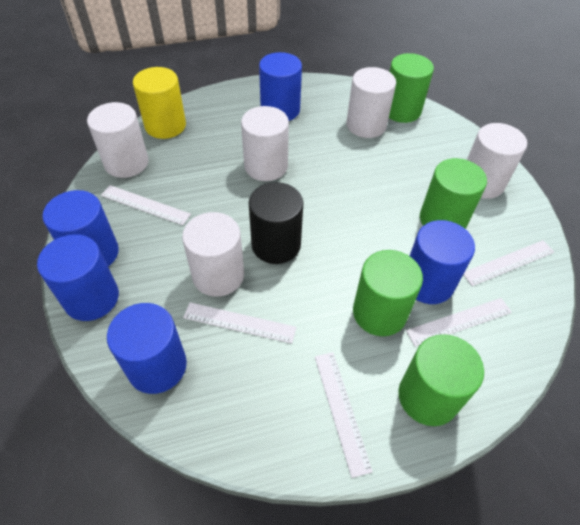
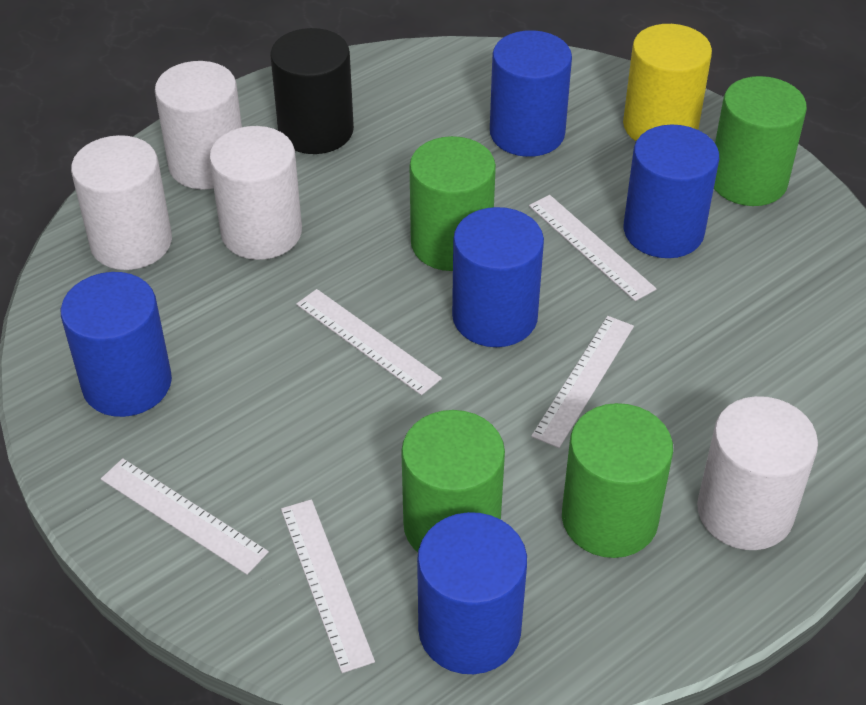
white cylinder: [87,102,149,178] [182,212,244,297] [241,106,289,181] [346,67,396,138] [467,123,527,199] = 5 -> [71,135,172,270] [155,61,242,190] [209,126,302,260] [697,396,818,550] = 4

